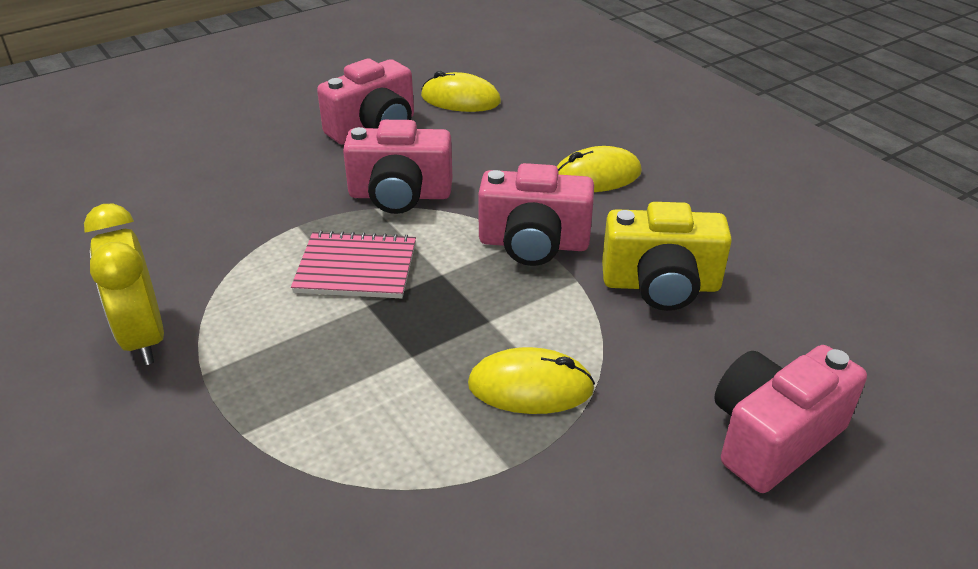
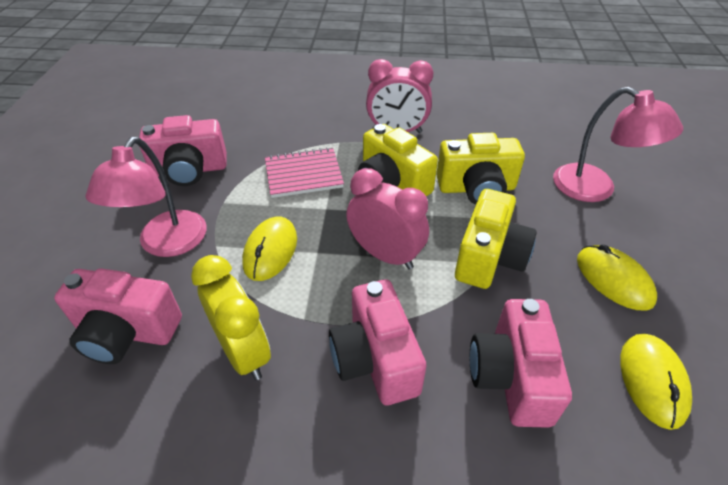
pink clock: none = 0 -> [346,168,429,269] [366,59,433,133] = 2
pink lamp: none = 0 -> [85,137,207,257] [553,87,683,202] = 2
yellow camera: [602,202,732,311] = 1 -> [358,124,438,196] [436,133,525,205] [455,189,537,289] = 3

